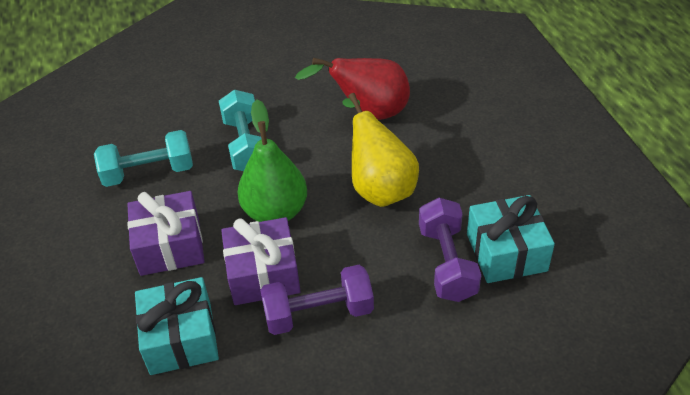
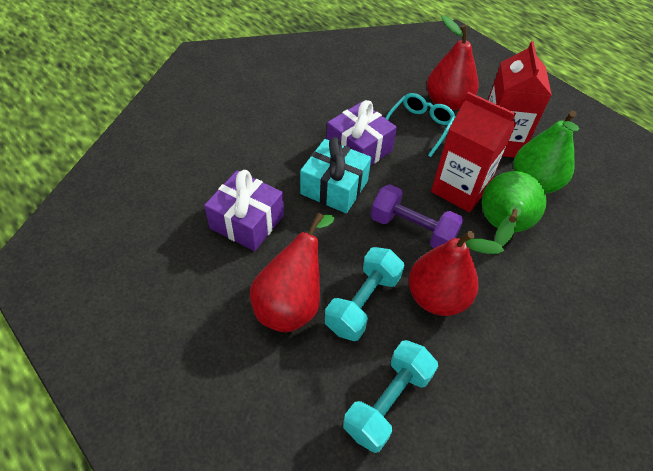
green pear: [237,99,307,222] = 1 -> [482,171,547,246] [513,110,579,194] = 2
purple dumbbell: [260,265,374,335] [419,198,481,302] = 2 -> [371,184,464,248] = 1
red carton: none = 0 -> [431,92,516,212] [488,41,552,158] = 2
red pear: [295,58,410,120] = 1 -> [250,213,334,332] [409,231,504,316] [427,16,479,110] = 3
turquoise gift: [135,277,219,375] [467,195,555,283] = 2 -> [300,137,371,213] = 1
turquoise glasses: none = 0 -> [386,93,456,157] = 1
yellow pear: [343,93,419,207] = 1 -> none = 0

